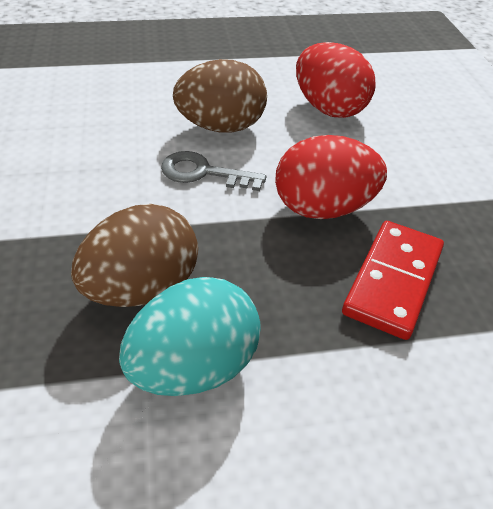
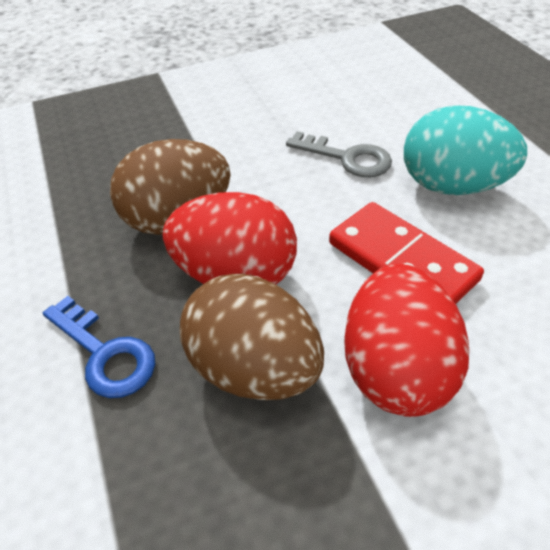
blue key: none = 0 -> [43,296,155,398] = 1

